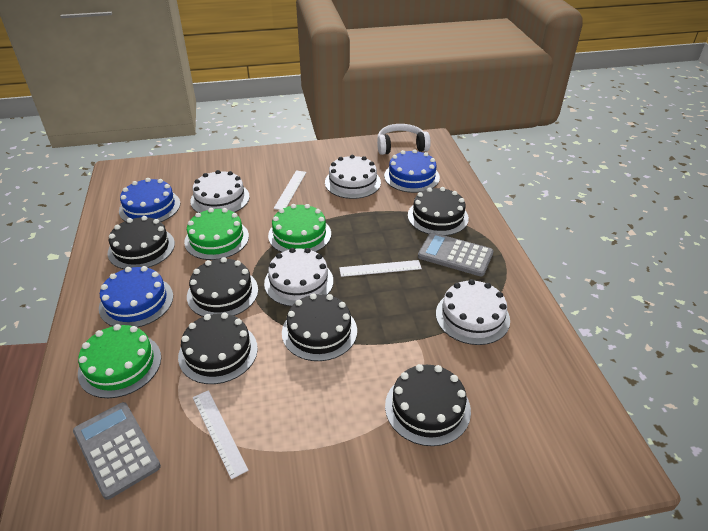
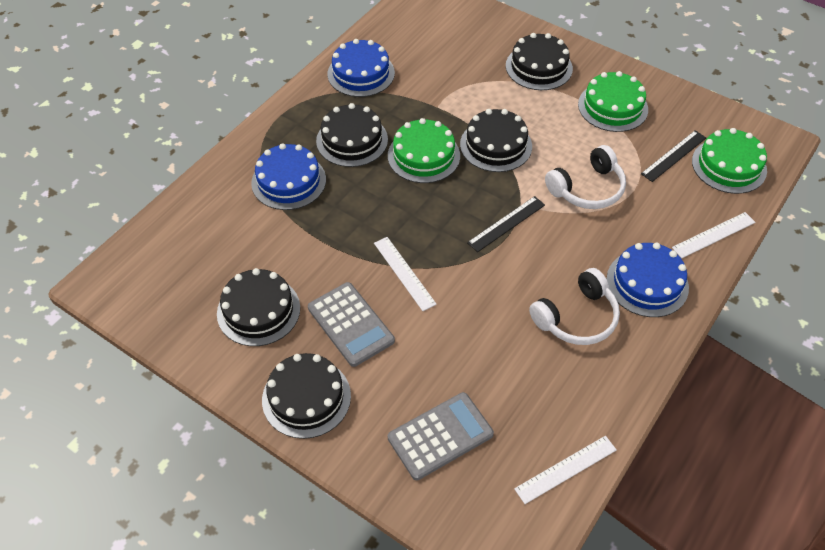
black cake: [108,216,175,269] [178,313,258,384] [187,257,258,317] [282,293,357,361] [385,364,471,446] [408,187,469,236] = 6 -> [217,268,300,346] [262,353,351,439] [316,103,388,167] [460,109,532,172] [506,33,573,90] = 5
black ruler: none = 0 -> [467,196,545,252] [641,130,706,182] = 2
white cake: [190,170,250,213] [264,248,333,307] [325,155,381,199] [436,279,510,345] = 4 -> none = 0
white headphones: [377,124,431,155] = 1 -> [529,268,620,345] [545,145,626,209] = 2

